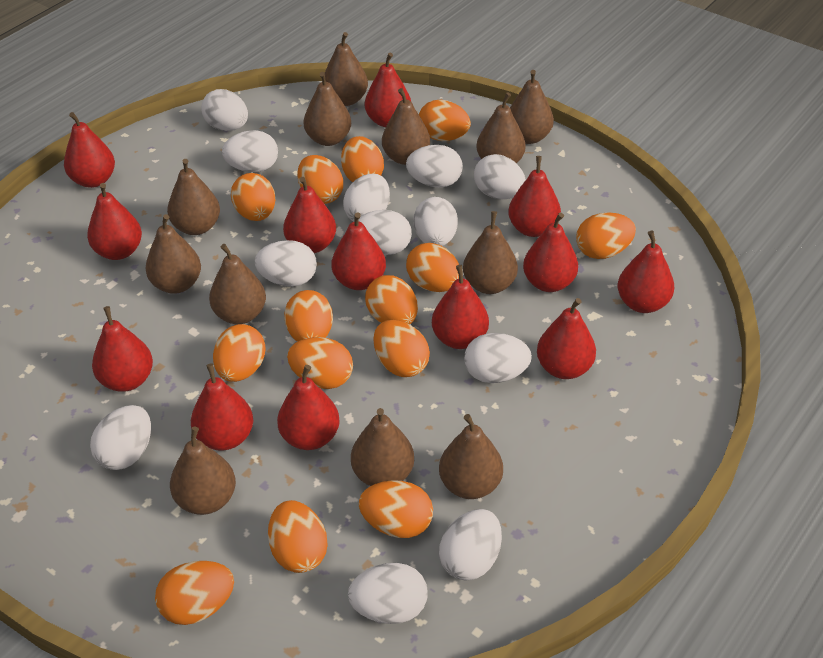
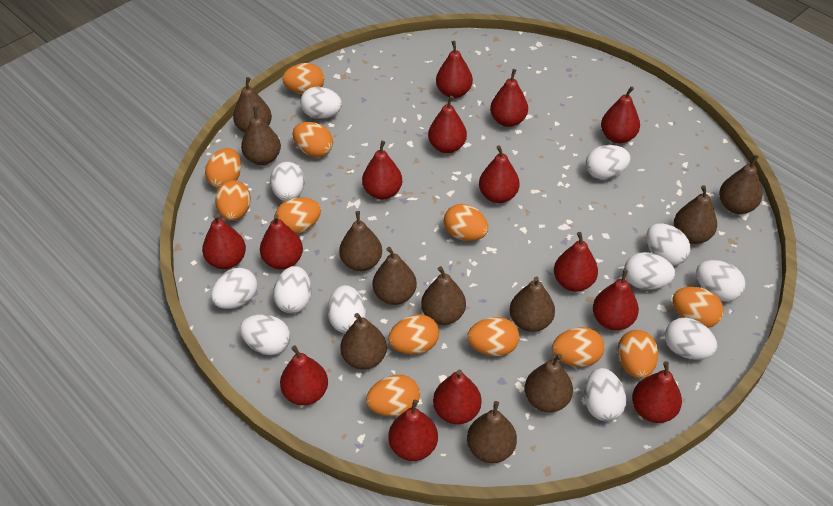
brown pear: [145,214,201,294] [167,159,220,235] [170,427,236,515] [209,244,266,324] [304,72,351,146] [325,32,368,106] [351,408,414,486] [382,88,430,165] [439,414,503,499] [463,211,518,294] [476,92,526,163] [510,70,554,144] = 12 -> [233,77,272,133] [241,106,281,165] [339,211,382,271] [340,313,387,369] [372,247,417,305] [421,266,466,325] [467,401,517,463] [510,276,555,332] [525,354,573,412] [674,185,717,244] [719,155,762,214] = 11
orange egg: [155,561,234,625] [213,324,266,382] [231,173,275,221] [268,500,328,573] [284,290,333,342] [287,337,353,389] [297,155,343,204] [341,136,384,182] [359,480,433,538] [365,275,418,324] [374,320,430,377] [406,243,459,292] [419,100,471,141] [576,213,636,259] = 14 -> [205,148,241,189] [215,180,251,221] [275,197,321,234] [282,63,324,94] [293,122,333,157] [366,375,420,417] [388,314,439,354] [444,204,488,241] [467,317,520,356] [552,327,605,367] [617,330,659,379] [672,287,723,328] = 12
red pear: [64,112,115,188] [87,183,142,260] [92,306,153,392] [191,363,253,451] [277,365,340,450] [283,177,336,253] [331,212,386,290] [365,52,411,127] [432,265,489,349] [508,156,561,237] [523,213,578,292] [537,298,596,379] [618,231,674,313] = 13 -> [202,214,246,269] [260,214,303,269] [280,346,328,405] [362,141,402,200] [388,400,438,461] [428,96,467,153] [433,370,482,424] [436,41,473,98] [479,145,520,203] [490,69,528,127] [554,232,598,292] [593,269,639,330] [601,86,640,143] [632,361,682,423] = 14

